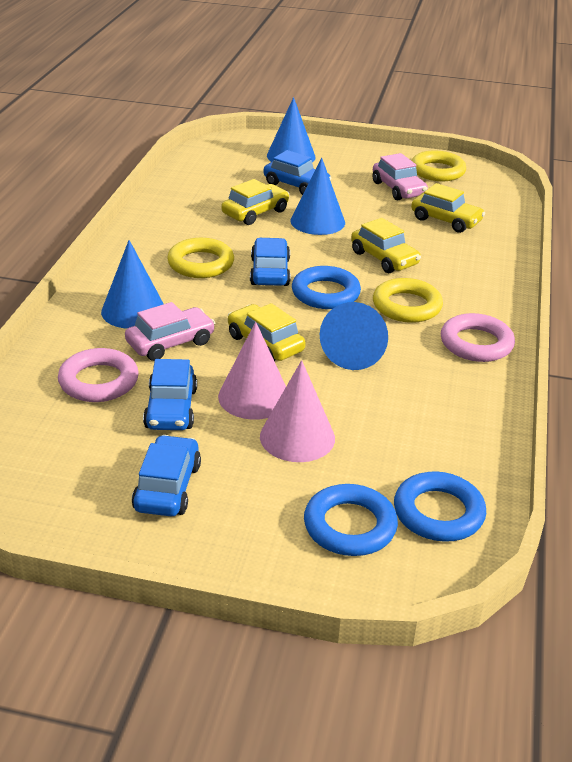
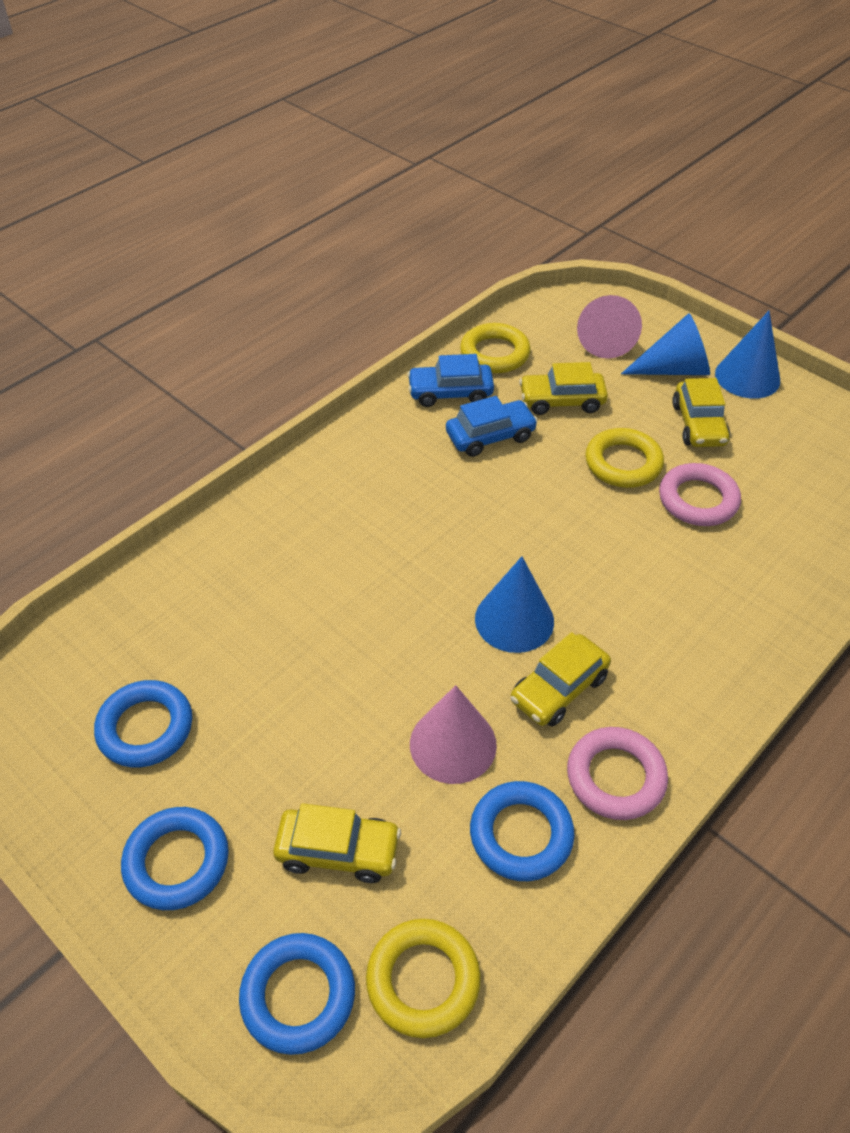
blue car: [132,435,201,516] [143,359,197,430] [250,238,291,286] [264,150,332,195] = 4 -> [407,354,494,407] [446,396,538,457] = 2
blue cone: [101,240,164,329] [267,97,316,162] [290,157,345,235] [320,302,388,370] = 4 -> [475,556,554,653] [621,313,710,375] [715,311,780,399] = 3
blue ring: [292,266,361,309] [304,484,398,556] [394,471,486,542] = 3 -> [94,680,192,767] [121,807,229,910] [239,933,355,1055] [470,781,575,881] = 4
pink car: [125,302,215,361] [373,153,428,201] = 2 -> none = 0

